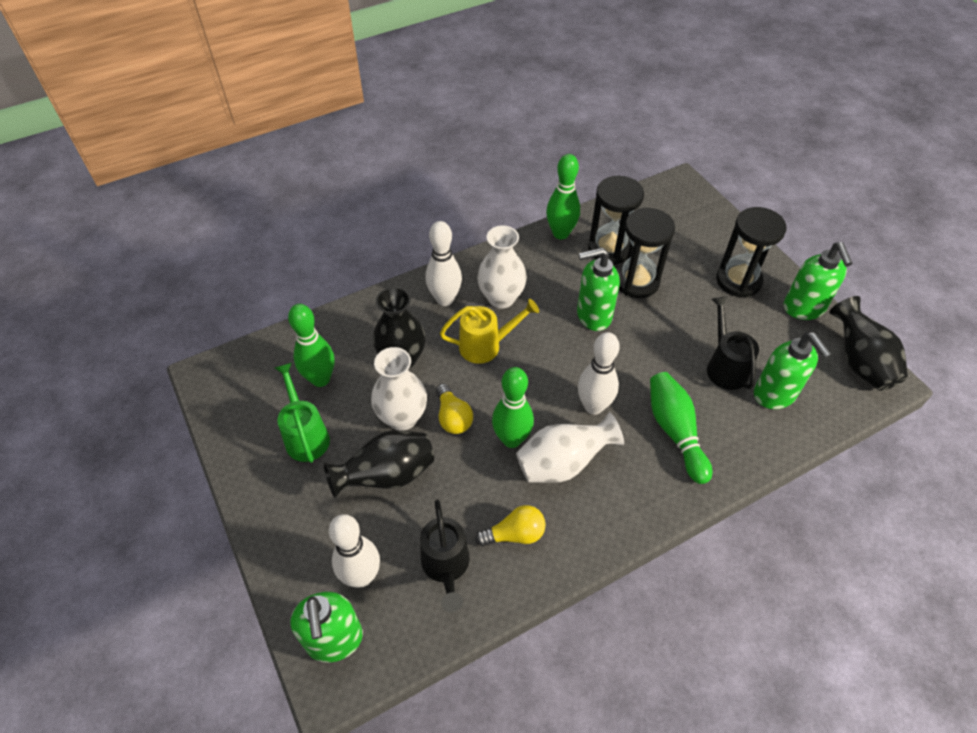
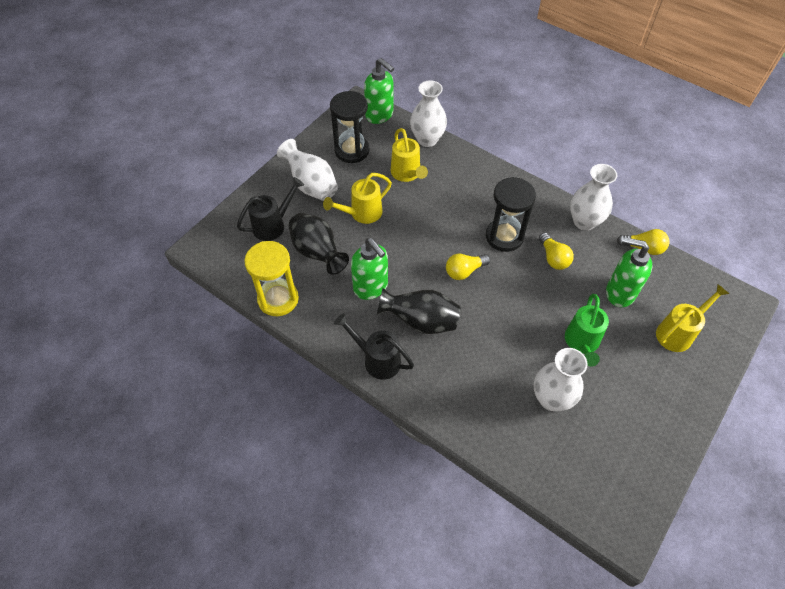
black hourglass: [588,176,644,265] [617,208,675,298] [716,207,786,298] = 3 -> [330,91,369,163] [486,177,536,252] = 2
black vase: [323,430,434,498] [373,287,426,369] [829,296,908,391] = 3 -> [288,213,349,275] [377,288,460,334] = 2
green bowling pin: [288,304,335,387] [492,367,534,448] [546,154,580,239] [650,372,712,484] = 4 -> none = 0
green soap dispenser: [291,592,363,663] [577,247,620,331] [754,332,831,409] [784,242,853,320] = 4 -> [351,238,388,300] [364,58,394,124] [606,237,653,307] = 3
white bowling pin: [329,514,380,587] [426,221,462,306] [578,332,620,415] = 3 -> none = 0
white vase: [371,347,427,431] [477,225,527,309] [516,412,624,483] = 3 -> [277,139,338,201] [410,80,447,147] [534,348,588,411] [570,164,617,231] = 4
yellow hourglass: none = 0 -> [244,241,299,316] = 1
yellow light bulb: [436,383,473,434] [475,505,546,546] = 2 -> [446,254,490,280] [539,233,574,270] [617,229,669,255] = 3
yellow watering can: [440,299,539,364] = 1 -> [323,173,392,224] [391,128,428,182] [656,284,729,352] = 3

